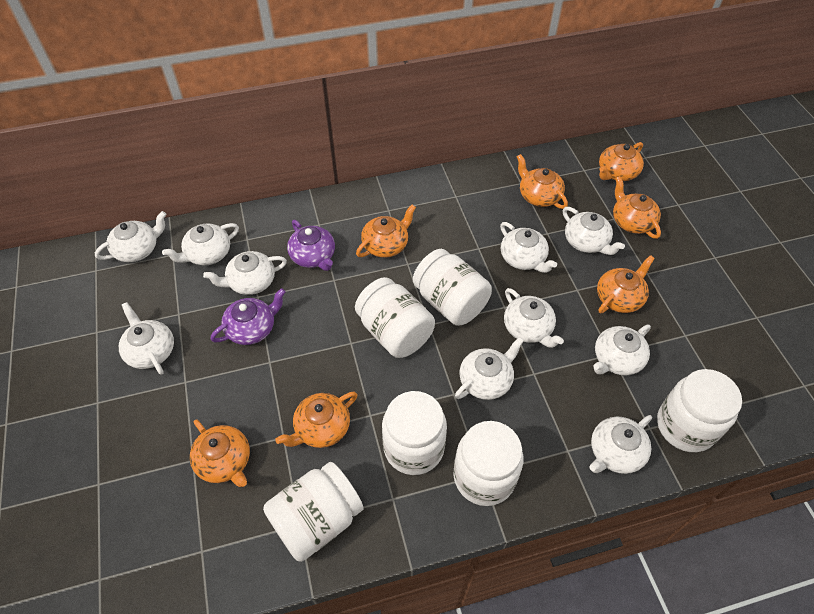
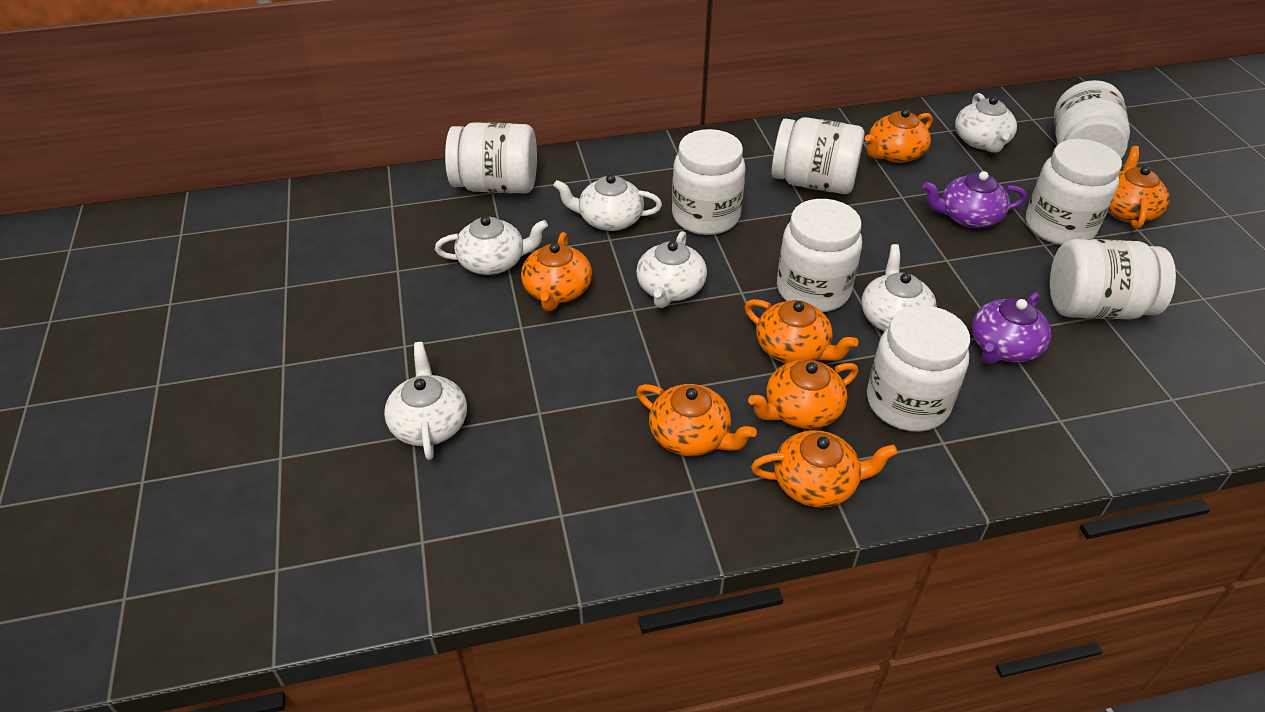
white jar: [263,462,364,562] [355,277,435,358] [382,391,447,475] [413,249,492,326] [453,421,523,506] [657,369,742,452] = 6 -> [445,122,537,193] [672,129,746,235] [772,117,864,194] [777,199,862,312] [867,305,970,432] [1026,139,1122,245] [1050,239,1176,319] [1054,80,1130,158] = 8
white teapot: [95,211,166,262] [119,302,174,375] [162,223,239,265] [203,251,287,295] [455,337,524,400] [500,222,557,273] [504,288,564,348] [563,207,625,255] [589,415,652,474] [593,325,651,376] = 10 -> [384,342,467,460] [435,216,548,275] [553,174,662,231] [636,231,707,308] [862,244,937,331] [955,93,1017,153] = 6

